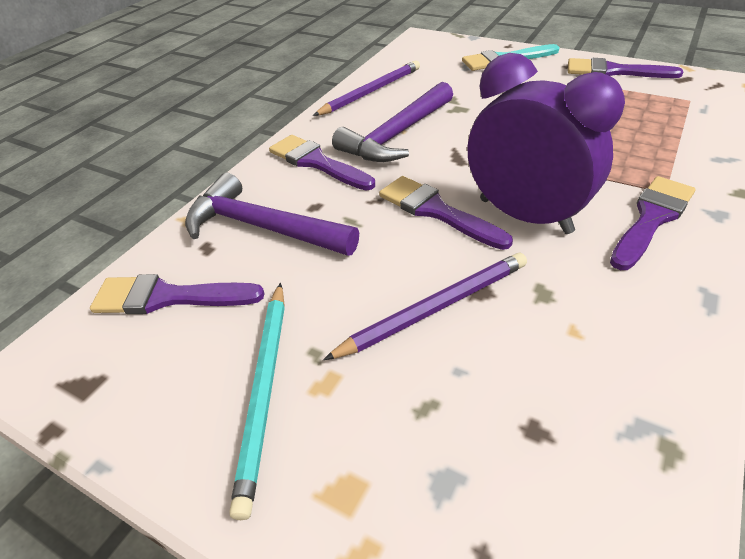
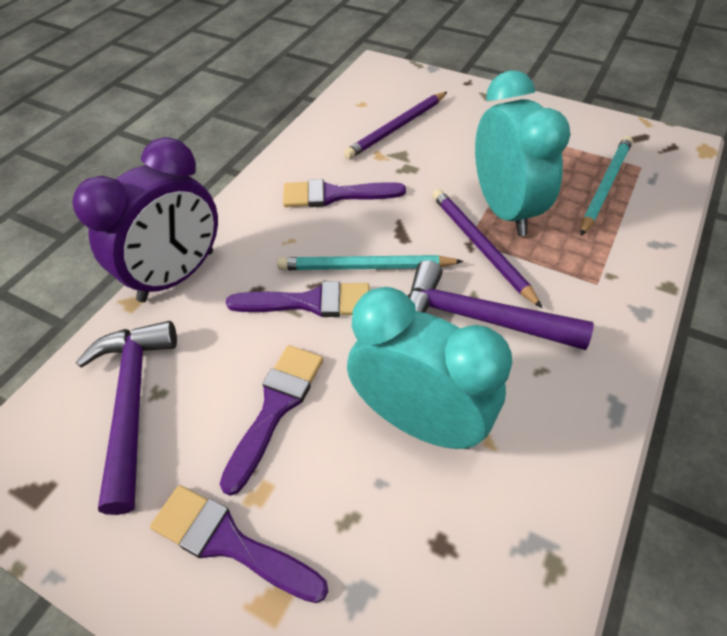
purple brush: [90,274,265,314] [269,135,375,190] [379,176,513,250] [568,58,683,78] [610,176,695,270] = 5 -> [150,485,328,603] [220,345,323,496] [226,281,370,317] [283,179,406,207] = 4
turquoise brush: [462,44,560,71] = 1 -> none = 0
turquoise clock: none = 0 -> [347,287,512,449] [475,71,570,236] = 2
turquoise pencil: [229,283,285,520] = 1 -> [277,255,463,270] [581,136,633,236] = 2

